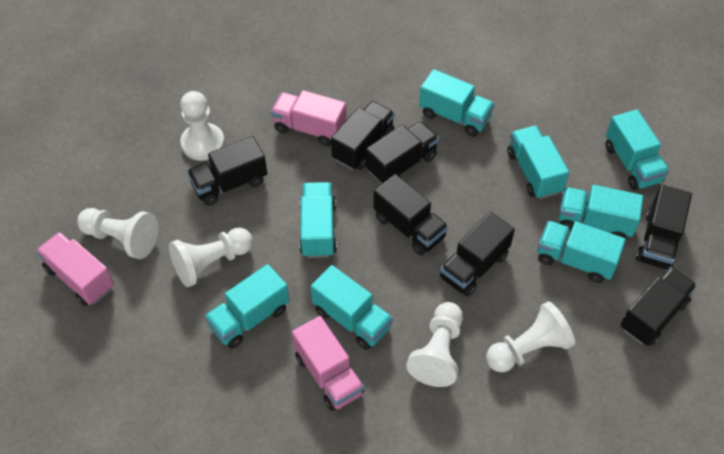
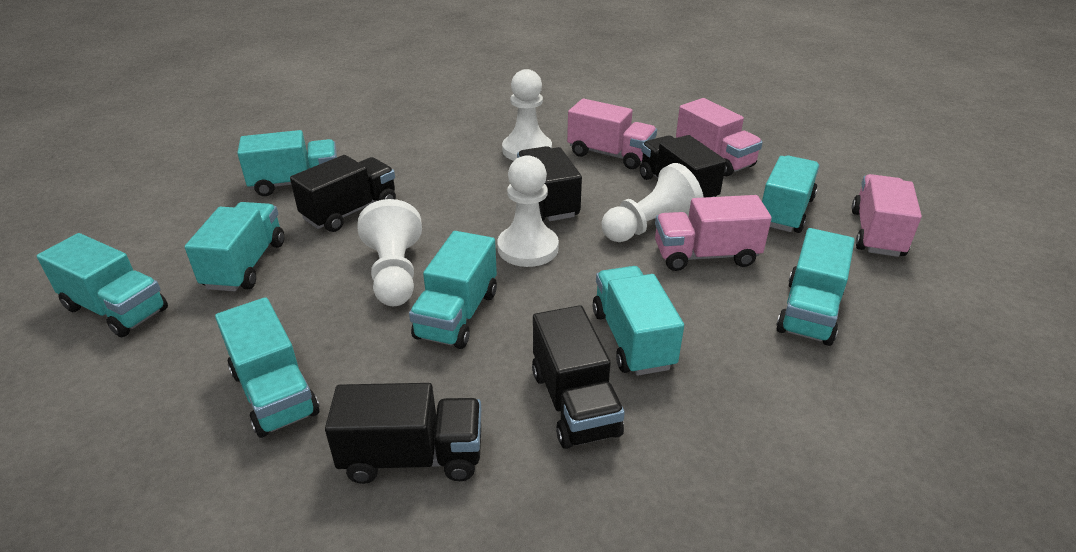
black truck: [187,136,267,206] [331,101,395,170] [366,121,439,184] [373,174,448,255] [440,212,515,297] [621,267,697,346] [636,185,692,270] = 7 -> [290,155,396,232] [325,383,481,484] [517,146,582,221] [532,305,625,449] [640,135,726,197] = 5
pink truck: [36,232,114,306] [271,90,347,146] [292,316,364,411] = 3 -> [567,99,657,169] [655,195,772,271] [676,98,763,176] [852,174,922,257] = 4
white pawn: [77,208,158,259] [169,228,253,287] [180,91,225,161] [406,302,463,387] [486,301,575,373] = 5 -> [358,199,422,306] [497,155,559,267] [502,69,552,161] [602,163,703,242] = 4

